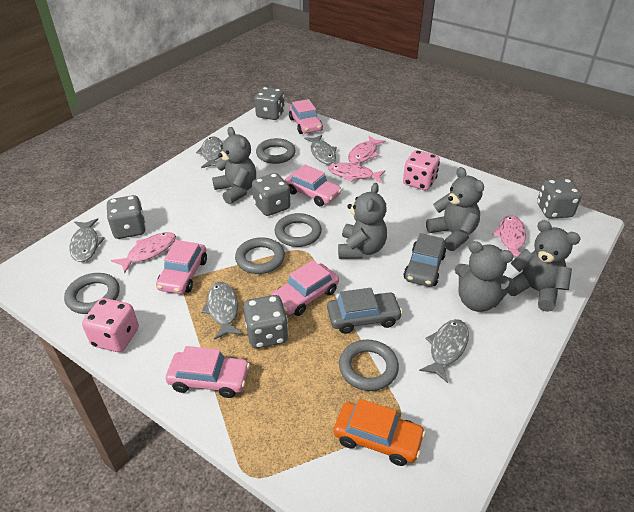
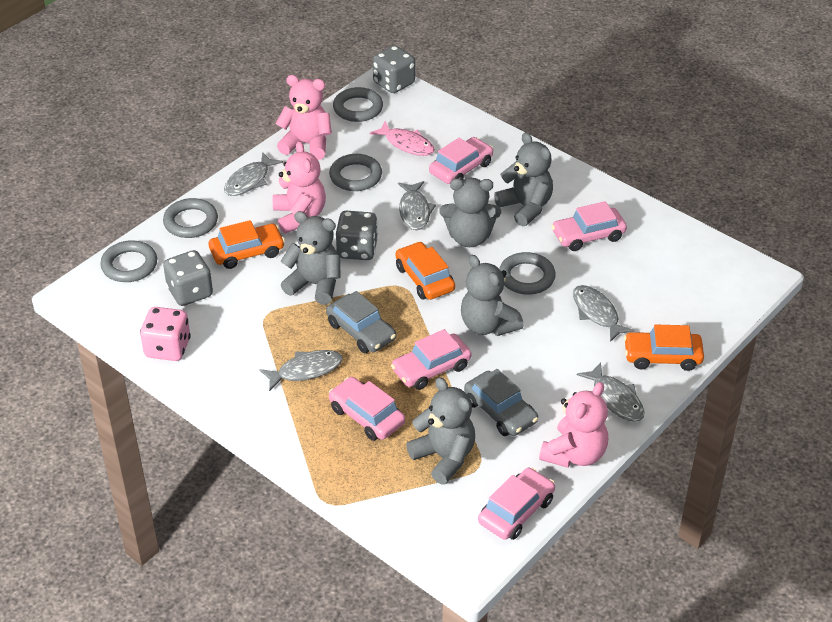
grey dice: [107,195,146,239] [243,295,288,348] [252,173,290,216] [255,87,285,120] [537,179,582,219] = 5 -> [163,250,213,306] [336,211,378,260] [373,46,415,93] = 3
orange car: [334,399,426,466] = 1 -> [209,220,285,269] [395,242,455,300] [624,324,704,371] = 3
pink dice: [82,298,139,352] [403,150,440,190] = 2 -> [140,307,191,361] = 1
pink fish: [111,232,176,273] [328,163,385,183] [348,136,386,164] [493,215,526,257] = 4 -> [369,121,435,156] = 1
pink teddy bear: none = 0 -> [273,141,326,234] [276,75,332,160] [539,382,608,468] = 3

